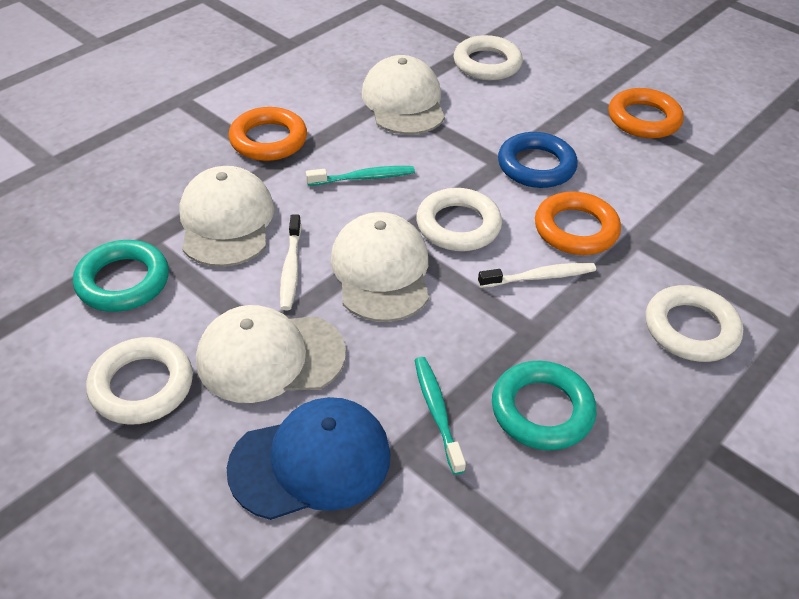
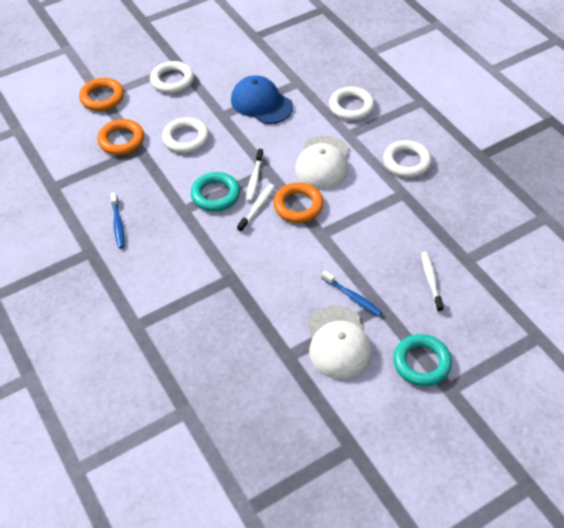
blue ring: [498,132,578,188] = 1 -> none = 0
blue toothbrush: none = 0 -> [110,192,124,249] [321,270,383,317] = 2
turquoise toothbrush: [306,166,415,186] [415,357,466,475] = 2 -> none = 0
white cap: [179,166,274,267] [196,305,346,403] [331,212,429,322] [362,55,445,135] = 4 -> [295,135,349,189] [308,305,372,379] = 2
white toothbrush: [280,214,301,310] [478,263,596,288] = 2 -> [237,184,275,232] [246,149,263,202] [421,252,444,312] = 3

